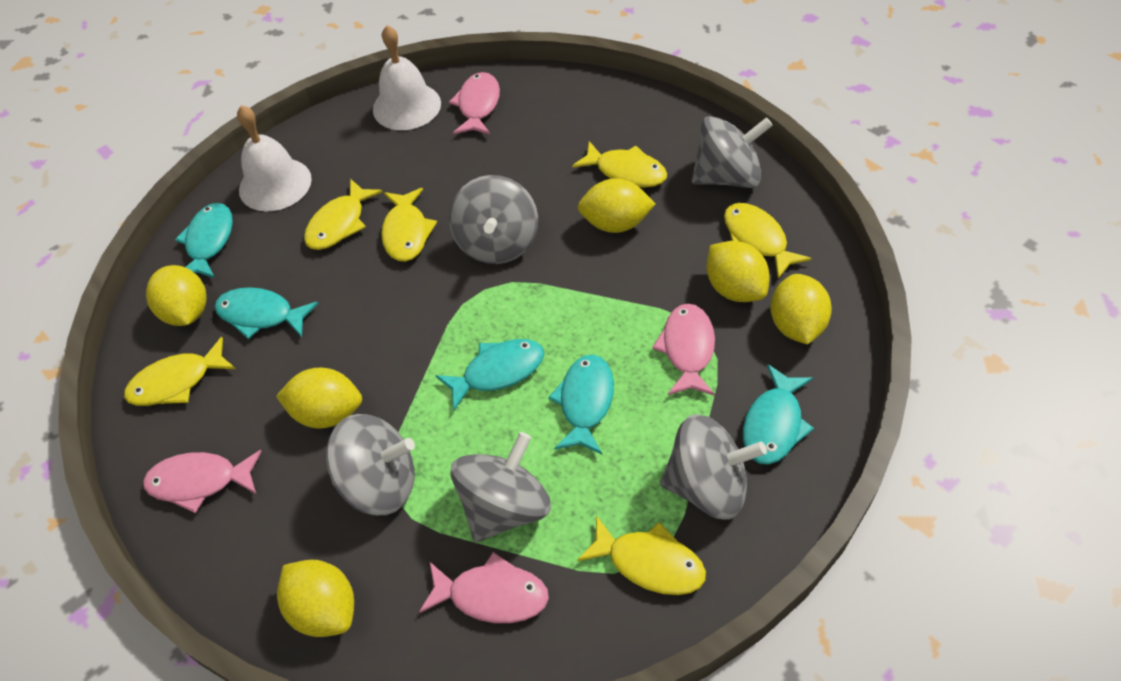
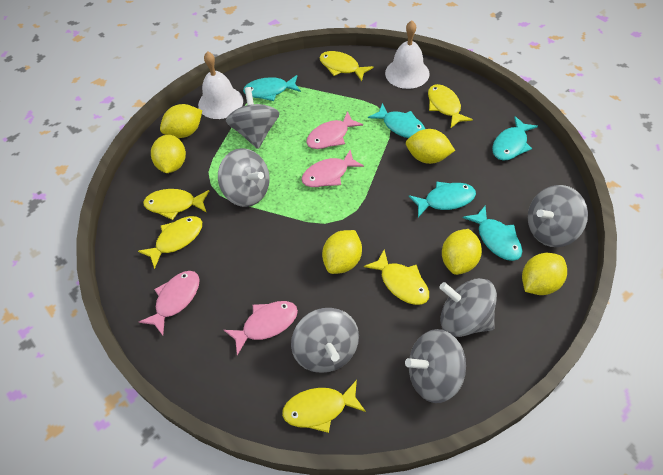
grey spinning top: [326,414,415,515] [449,175,538,264] [450,432,551,542] [660,414,767,520] [692,116,773,188] = 5 -> [218,148,270,207] [226,87,279,149] [291,308,359,373] [405,329,466,403] [439,278,497,337] [528,185,588,247] = 6

